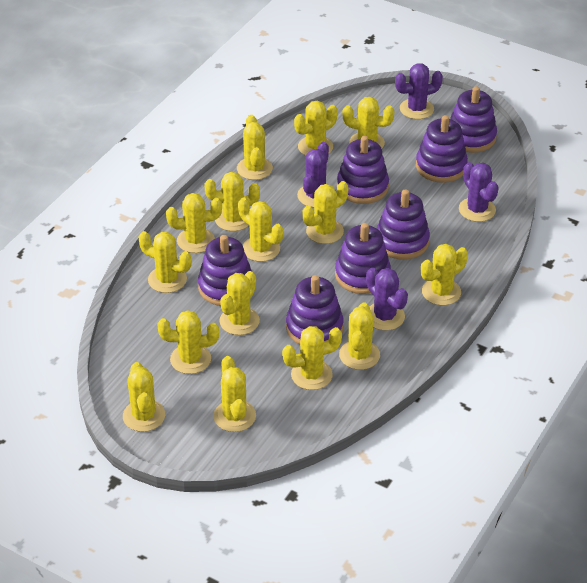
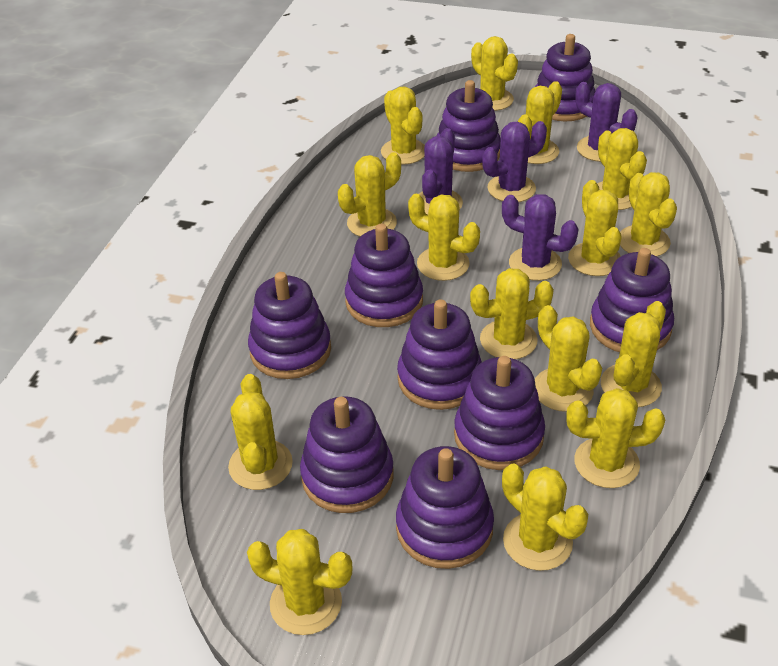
purple stacking toy: [198,235,252,306] [286,275,343,345] [335,223,391,294] [337,136,389,204] [377,189,430,260] [416,115,468,183] [450,86,497,153] = 7 -> [248,272,331,379] [300,396,393,513] [345,224,423,327] [396,446,494,569] [397,299,482,410] [437,80,500,172] [454,356,545,470] [535,34,595,121] [590,248,674,352] = 9

